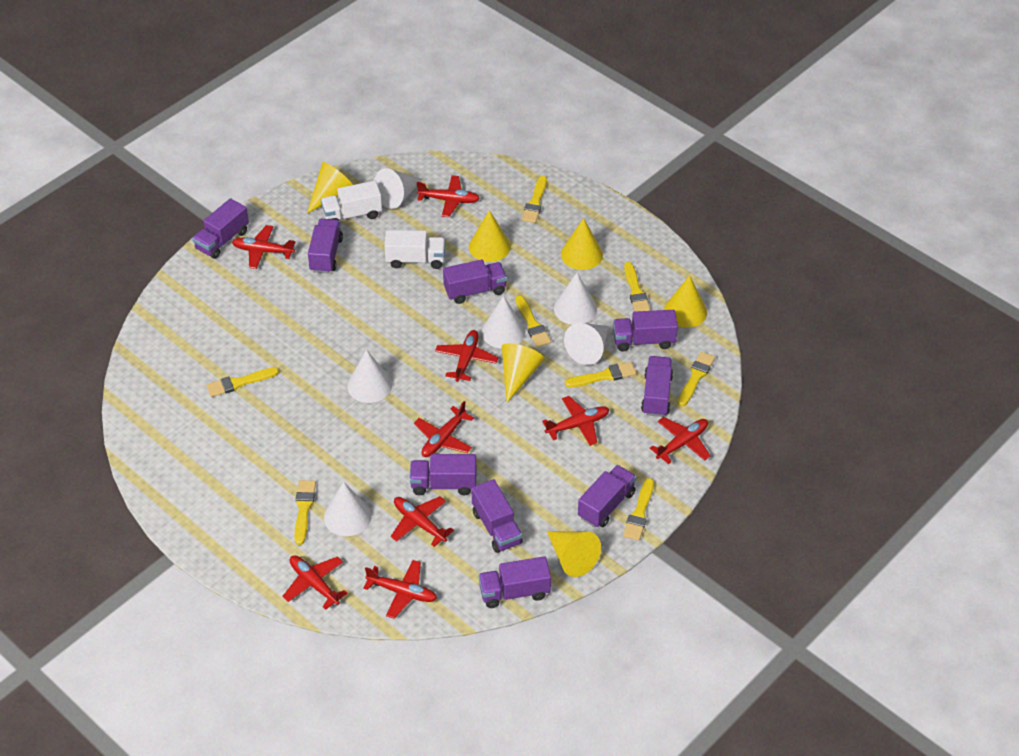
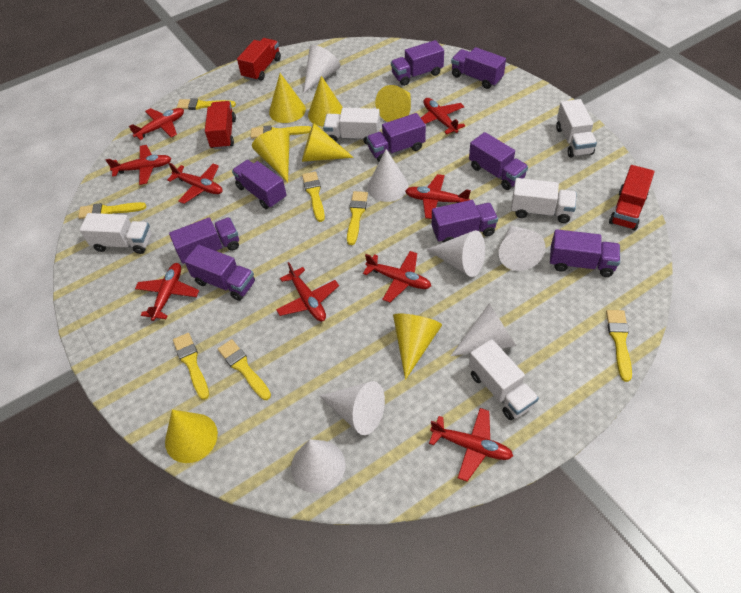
red truck: none = 0 -> [205,101,236,150] [237,38,281,81] [609,165,654,231] = 3
white cone: [324,482,372,536] [347,350,392,403] [374,168,422,209] [482,296,525,349] [554,273,597,325] [564,323,609,365] = 6 -> [291,439,345,493] [303,45,341,93] [319,381,385,435] [367,149,408,202] [426,230,485,277] [451,303,516,356] [499,225,546,271] = 7
white truck: [321,181,382,220] [384,230,445,269] = 2 -> [80,213,152,254] [323,108,380,145] [469,339,539,420] [511,178,577,223] [556,99,597,157] = 5
yellow cone: [307,162,353,214] [469,210,511,262] [502,343,544,402] [547,531,601,577] [561,218,603,270] [664,275,707,328] = 6 -> [165,410,218,463] [252,129,290,182] [269,73,306,123] [302,123,354,162] [308,76,343,126] [375,85,411,122] [393,314,442,380] = 7

